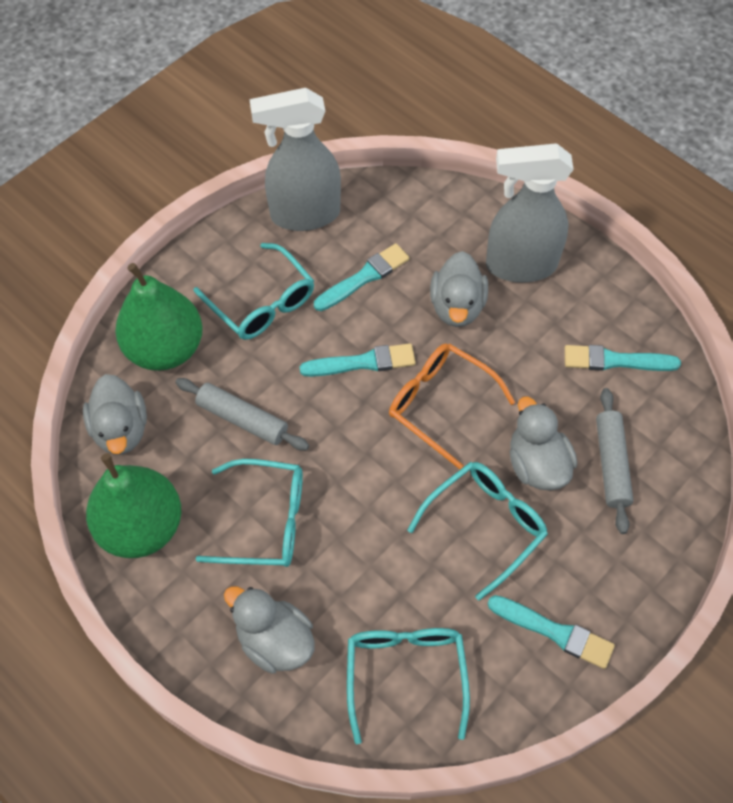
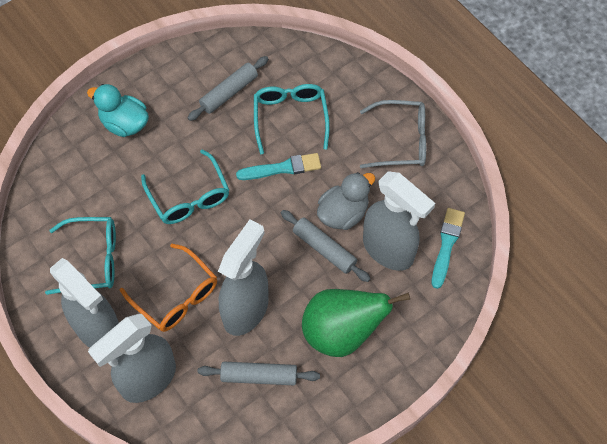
green pear: [86,453,181,558] [115,263,203,371] = 2 -> [302,289,410,357] = 1
grey duck: [83,374,147,455] [224,586,314,674] [430,251,488,327] [510,397,577,491] = 4 -> [317,172,375,230] = 1
grey glasses: none = 0 -> [360,100,426,168] = 1
grey rolling pin: [176,378,309,450] [596,388,633,534] = 2 -> [188,56,269,121] [198,362,320,385] [281,210,371,282] = 3
grey spray bottle: [249,88,341,231] [486,144,574,283] = 2 -> [50,258,119,348] [88,314,176,403] [218,220,269,336] [363,171,435,271] = 4
turquoise brush: [300,343,416,377] [314,243,409,311] [487,595,615,669] [565,345,681,371] = 4 -> [236,153,321,180] [432,208,465,289] = 2
turquoise duck: none = 0 -> [87,84,149,137] = 1
turquoise glasses: [194,243,314,340] [195,459,303,567] [347,628,470,744] [407,462,548,601] = 4 -> [45,217,116,295] [141,150,229,224] [254,84,330,154] = 3

